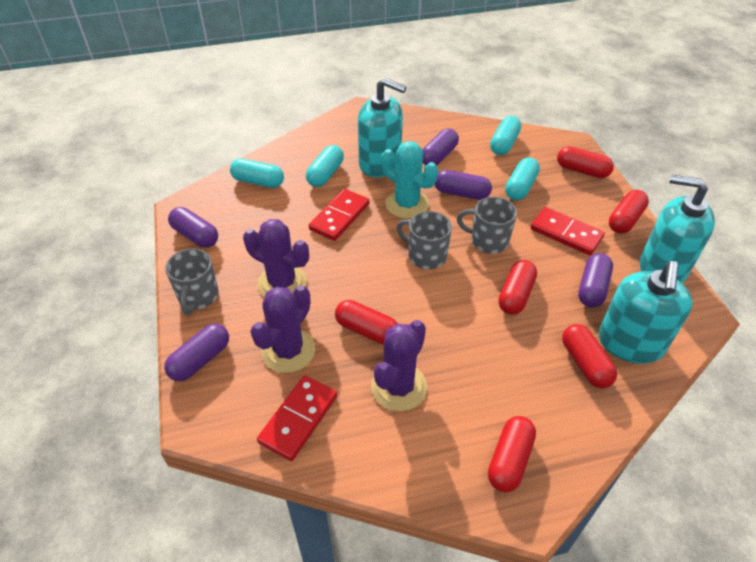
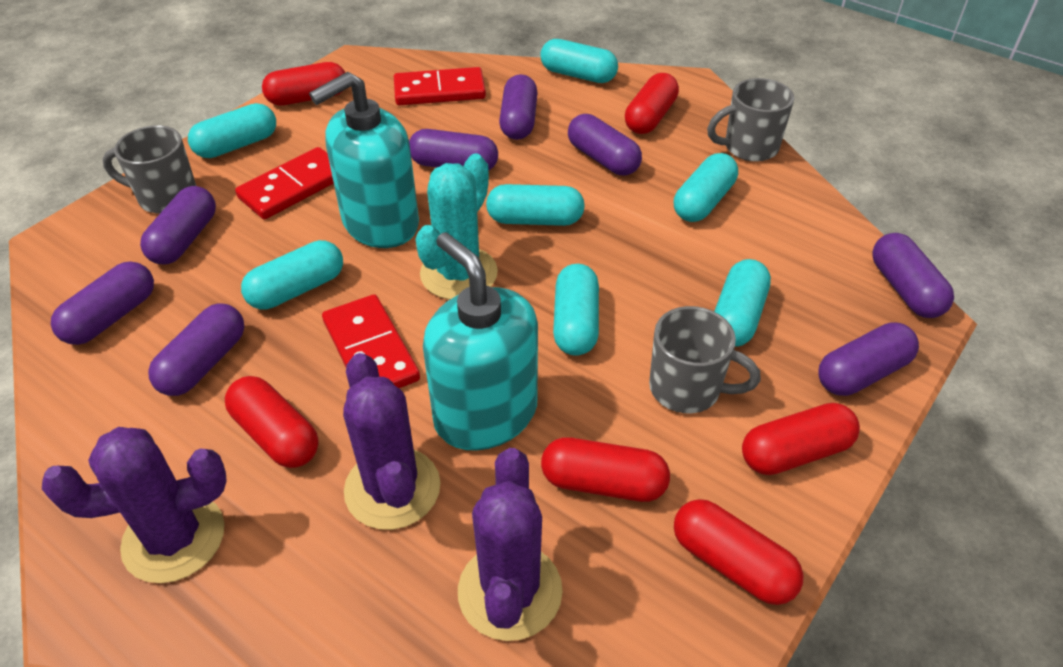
purple capsule: [164,324,229,381] [168,207,218,248] [422,128,459,166] [435,170,492,200] [578,253,613,308] = 5 -> [51,262,154,345] [140,186,216,265] [148,303,245,396] [409,129,498,170] [499,74,538,140] [568,114,642,175] [818,322,919,396] [872,233,954,318] = 8
turquoise capsule: [230,158,284,188] [306,145,344,187] [490,116,521,155] [505,158,540,200] = 4 -> [188,103,276,158] [241,240,343,310] [486,184,585,226] [540,39,618,83] [553,264,599,356] [674,153,738,222] [714,259,771,347] = 7
turquoise soap dispenser: [358,77,407,177] [599,261,693,364] [640,175,715,283] = 3 -> [309,72,419,248] [423,232,538,450] = 2

